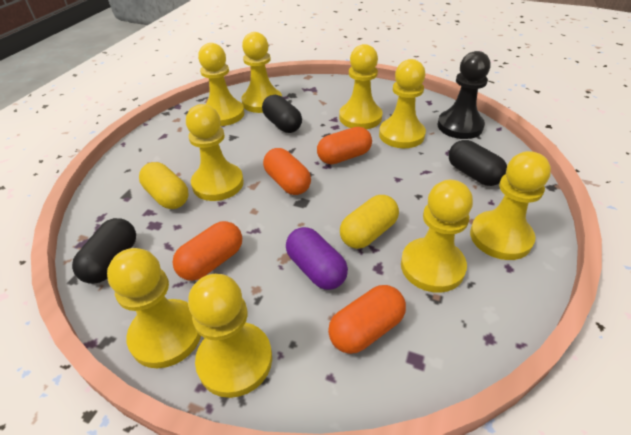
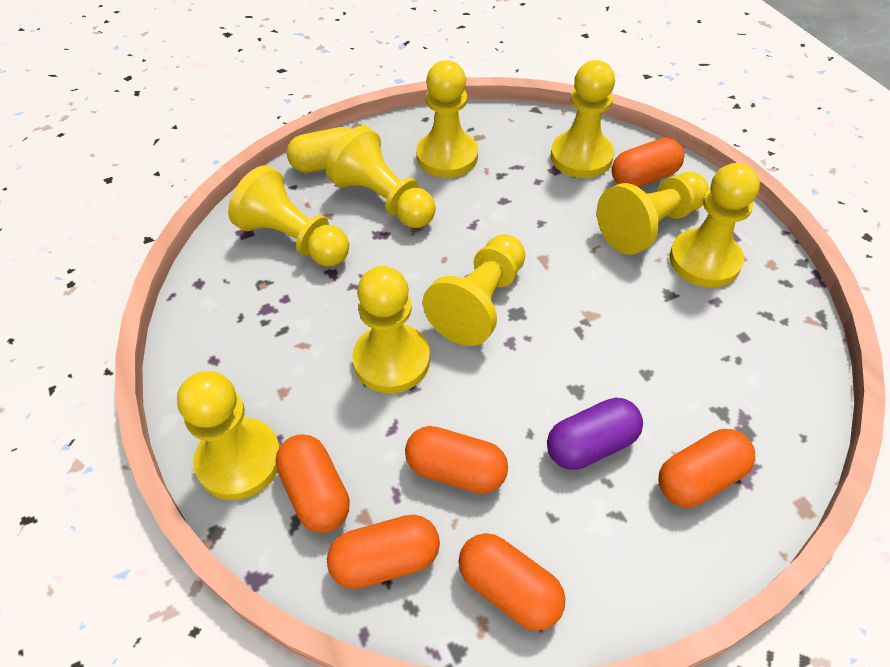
black capsule: [72,218,136,284] [262,95,302,133] [449,140,507,186] = 3 -> none = 0
black pawn: [437,51,490,139] = 1 -> none = 0
orange capsule: [172,221,242,281] [263,148,311,195] [317,127,372,164] [328,285,406,354] = 4 -> [276,434,350,533] [327,514,440,589] [405,426,508,494] [458,533,566,631] [612,138,684,187] [658,429,755,507] = 6
yellow capsule: [139,162,189,209] [340,195,399,249] = 2 -> [287,127,351,173] = 1

